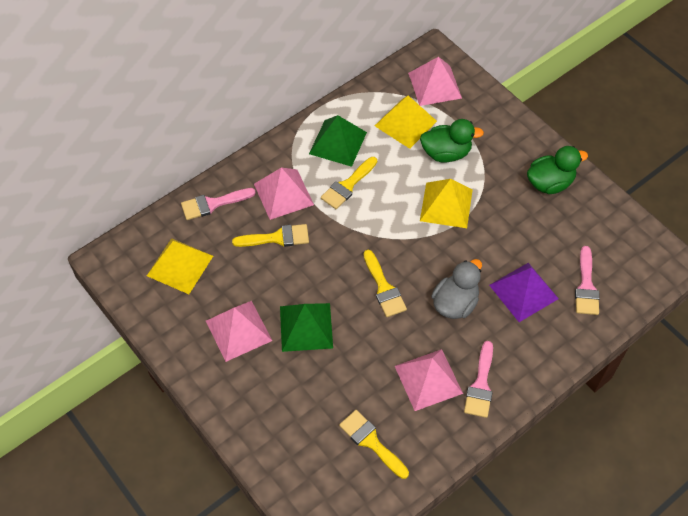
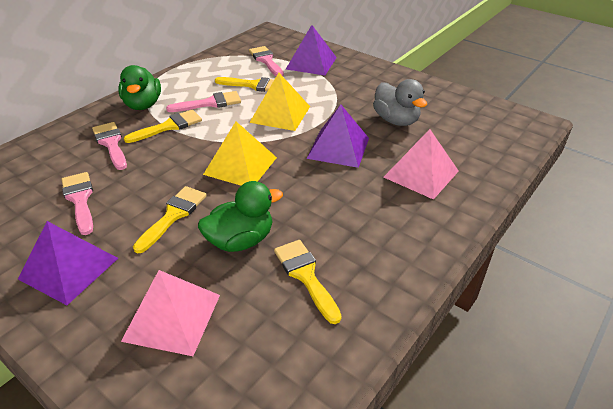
green pyramid: [280,303,333,352] [309,115,367,167] = 2 -> none = 0
pink brush: [181,188,256,220] [464,341,493,418] [575,246,600,315] = 3 -> [62,172,93,235] [92,122,127,170] [166,91,241,112] [249,46,284,76] = 4
pink pyramid: [206,301,272,362] [254,168,314,220] [395,349,463,411] [408,57,462,106] = 4 -> [121,270,220,356] [384,129,459,200] = 2
purple pyramid: [489,263,559,322] = 1 -> [18,221,118,305] [286,25,337,75] [306,104,369,168] = 3
yellow pyramid: [147,238,213,294] [375,96,437,149] [420,179,473,228] = 3 -> [203,121,277,186] [249,73,310,131] = 2

